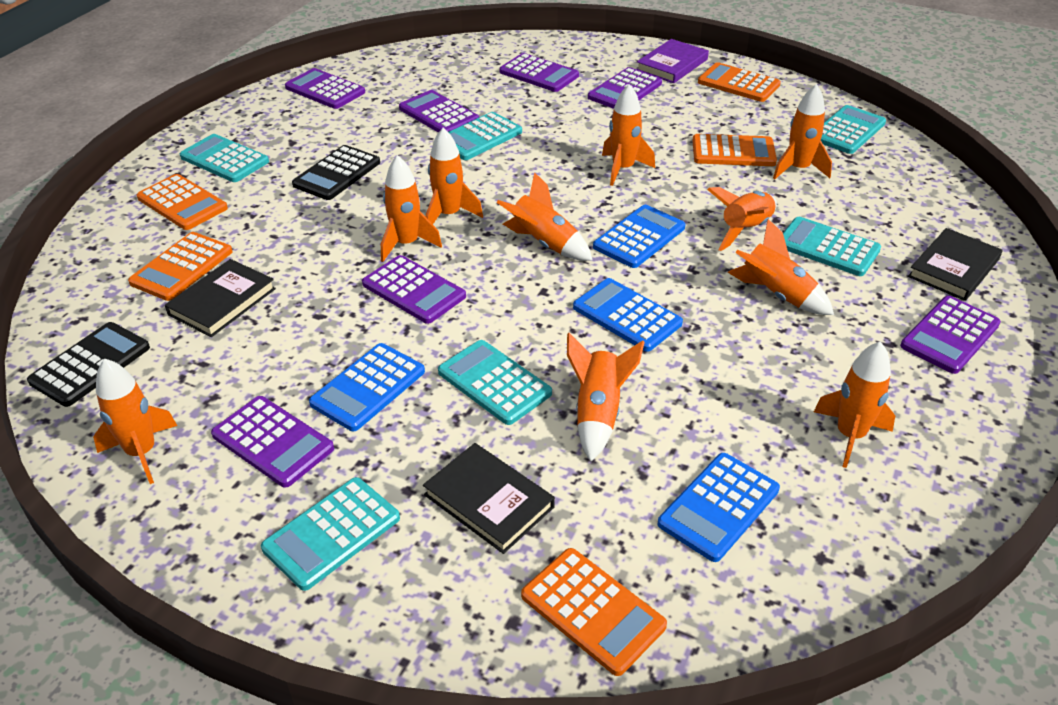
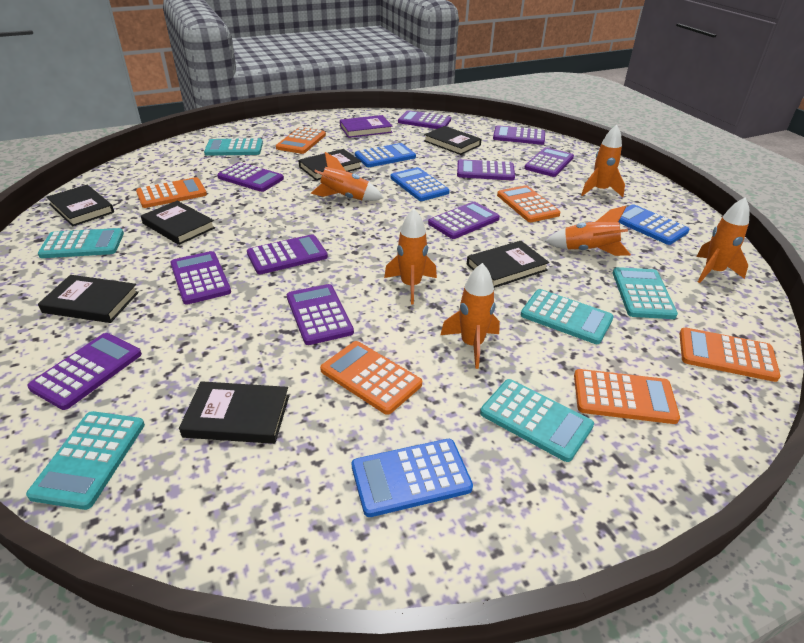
black book: [165,259,276,337] [423,443,555,554] [908,228,1003,301] = 3 -> [38,275,139,323] [47,185,114,226] [141,201,215,245] [179,381,289,444] [299,149,362,180] [424,126,482,155] [467,241,549,288] = 7
black calculator: [27,322,150,407] [292,145,380,200] = 2 -> none = 0
orange calculator: [128,232,233,301] [137,174,228,230] [521,548,667,676] [692,134,777,166] [698,62,781,102] = 5 -> [136,177,207,208] [276,127,326,154] [320,341,422,415] [497,185,561,222] [574,369,680,424] [679,327,781,382] = 6
orange rocket: [93,358,177,484] [381,155,442,262] [426,128,483,224] [497,172,592,261] [567,333,645,462] [602,84,655,186] [707,187,777,251] [728,219,834,315] [773,84,832,179] [814,341,895,468] = 10 -> [310,152,383,201] [384,209,437,305] [441,263,500,369] [545,206,631,256] [581,125,625,197] [696,197,750,283] = 6
purple calculator: [211,396,334,488] [285,68,365,109] [362,255,466,324] [399,90,479,133] [499,53,579,92] [588,67,662,109] [900,296,1001,374] = 7 -> [27,333,142,410] [170,251,231,305] [217,162,284,192] [247,234,328,274] [287,284,354,345] [398,110,451,129] [428,202,500,239] [457,159,515,180] [493,125,545,145] [524,147,574,177] = 10

